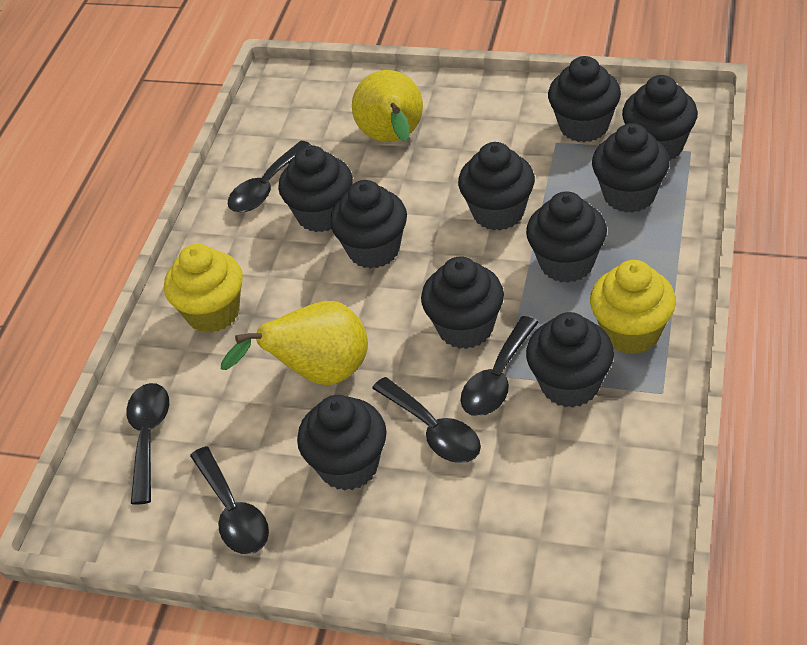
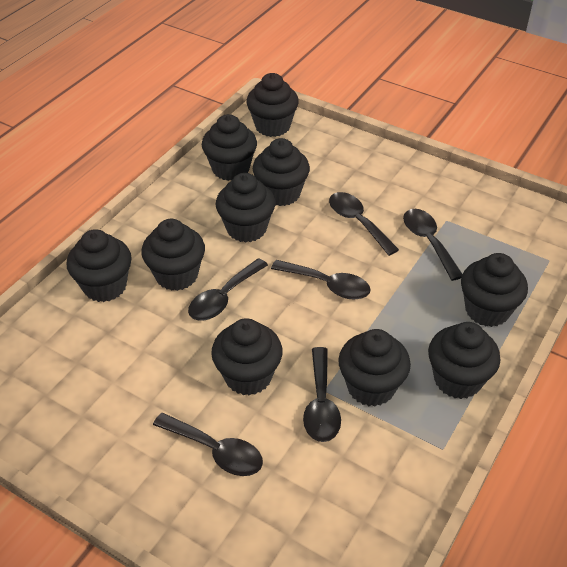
black spoon: [126,383,169,505] [190,446,269,554] [228,141,311,212] [372,377,481,463] [461,316,539,416] = 5 -> [153,413,263,476] [188,258,268,321] [271,260,371,300] [303,347,341,442] [329,192,399,256] [403,209,463,281] = 6
yellow cupcake: [164,244,243,333] [590,260,676,354] = 2 -> none = 0
yellow pear: [221,301,368,385] [352,70,423,142] = 2 -> none = 0

